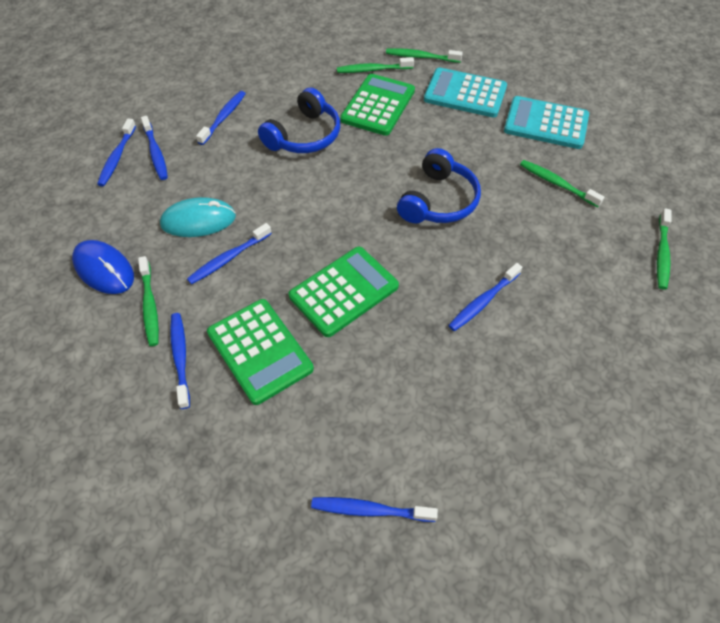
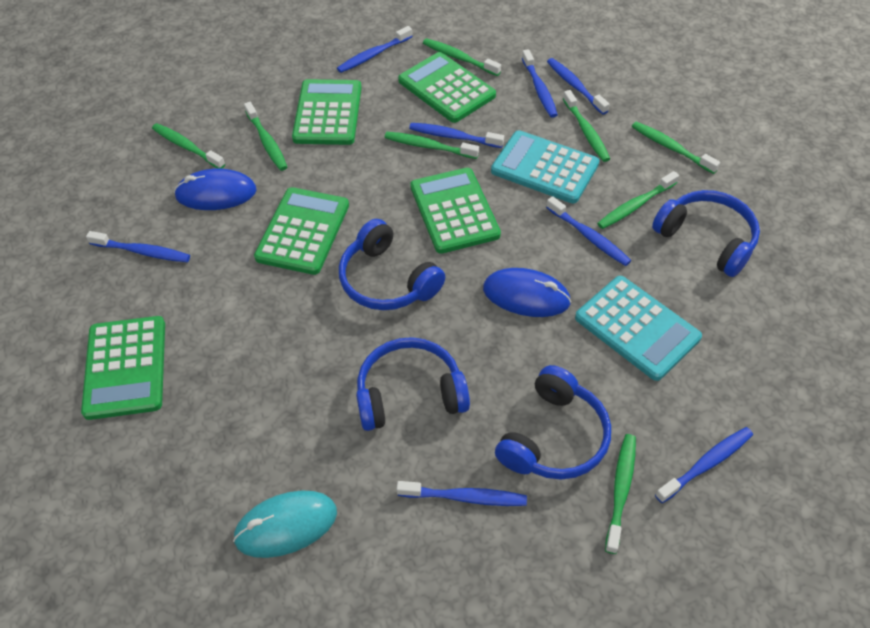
blue headphones: [258,88,340,153] [397,148,481,223] = 2 -> [339,219,445,310] [356,337,470,431] [495,365,611,480] [652,190,760,277] = 4
blue mouse: [72,240,134,294] = 1 -> [174,168,257,210] [483,268,571,317] = 2
blue toothbrush: [97,118,136,187] [141,116,168,180] [170,313,190,409] [187,223,272,284] [196,91,246,145] [311,497,438,522] [448,263,522,331] = 7 -> [86,231,190,262] [337,26,413,73] [397,481,527,506] [409,123,504,148] [522,49,558,118] [546,196,631,266] [547,58,610,115] [655,427,753,503] = 8
green calculator: [207,299,314,405] [289,247,399,337] [340,74,415,136] = 3 -> [81,316,165,420] [254,187,349,275] [292,79,362,145] [398,52,496,123] [410,168,501,254] = 5
green toothbrush: [138,256,159,346] [337,57,414,73] [386,48,463,63] [520,160,604,207] [657,208,672,289] = 5 -> [152,123,225,169] [244,102,287,171] [385,132,479,159] [423,38,501,76] [563,90,610,162] [597,171,679,229] [605,434,636,554] [632,122,720,174] = 8

